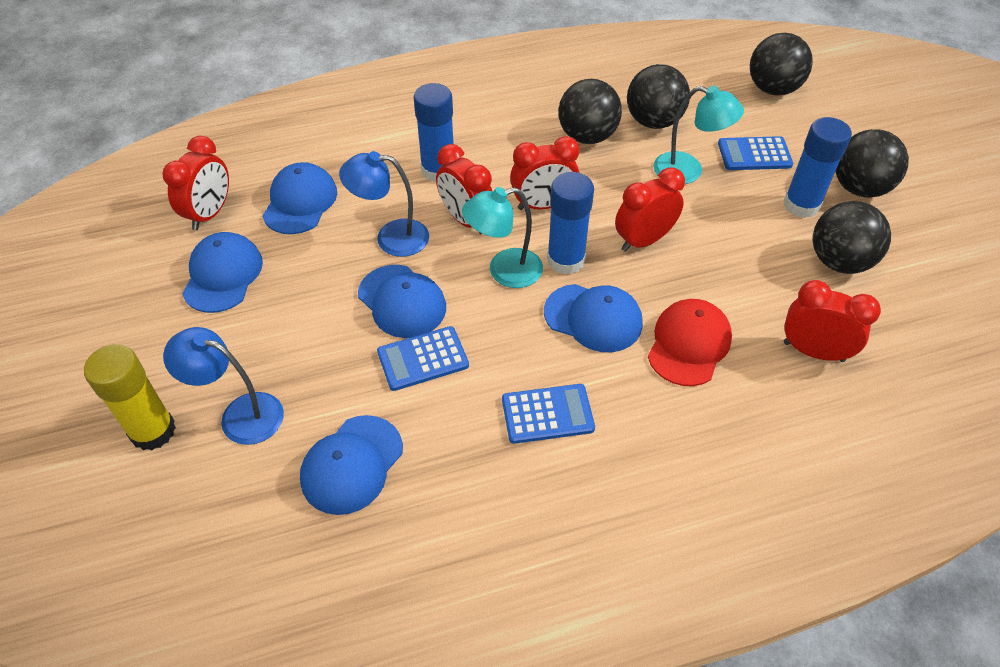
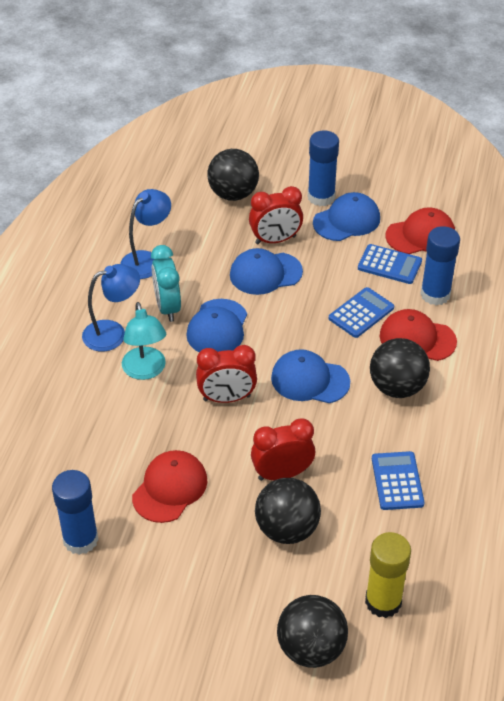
black ball: [558,79,622,144] [627,64,690,129] [750,33,813,96] [813,201,891,274] [836,129,909,198] = 5 -> [207,149,259,201] [255,478,321,544] [277,595,348,668] [370,338,430,398] = 4
blue cap: [182,232,263,313] [262,162,337,234] [300,415,403,515] [358,265,446,338] [544,284,643,352] = 5 -> [186,299,247,352] [230,248,303,295] [271,349,350,403] [313,192,380,241] = 4
red cap: [648,299,732,386] = 1 -> [132,450,208,523] [380,309,457,361] [386,207,455,254] = 3
red clock: [163,136,229,230] [436,144,492,234] [510,136,580,210] [615,168,685,252] [784,280,881,362] = 5 -> [196,345,257,403] [249,186,303,244] [251,418,315,481] = 3
turquoise clock: none = 0 -> [151,245,181,322] = 1
turquoise lamp: [462,187,543,288] [653,86,744,184] = 2 -> [122,302,166,380] = 1

